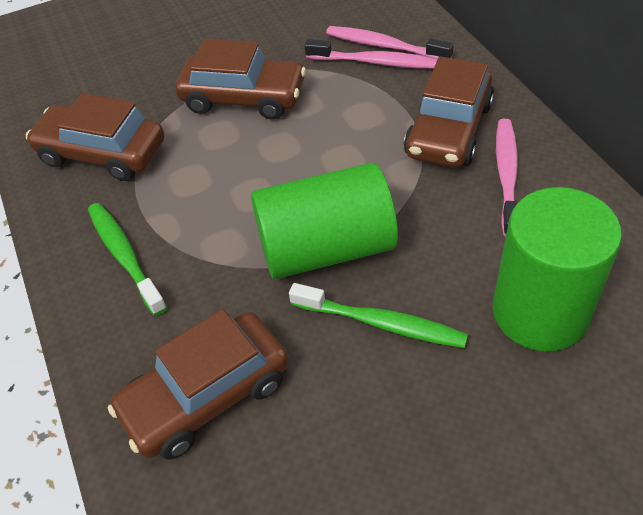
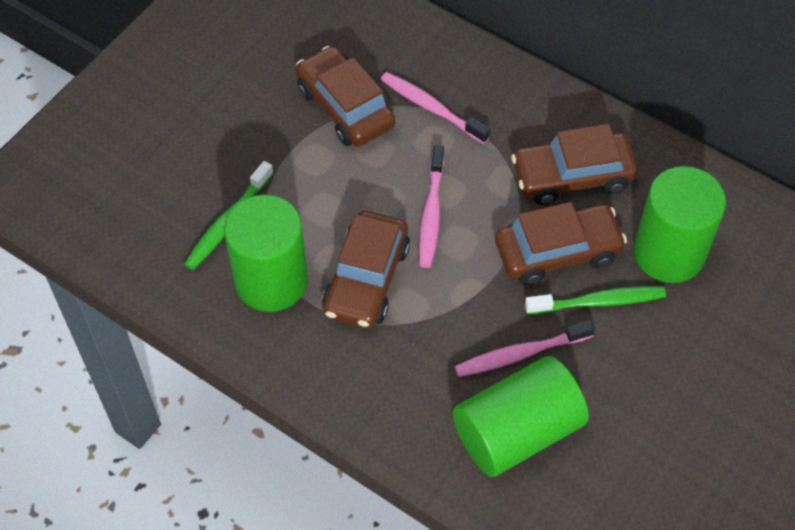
green cylinder: [251,163,398,279] [493,187,622,351] = 2 -> [224,195,308,312] [453,356,589,477] [634,166,726,283] = 3

